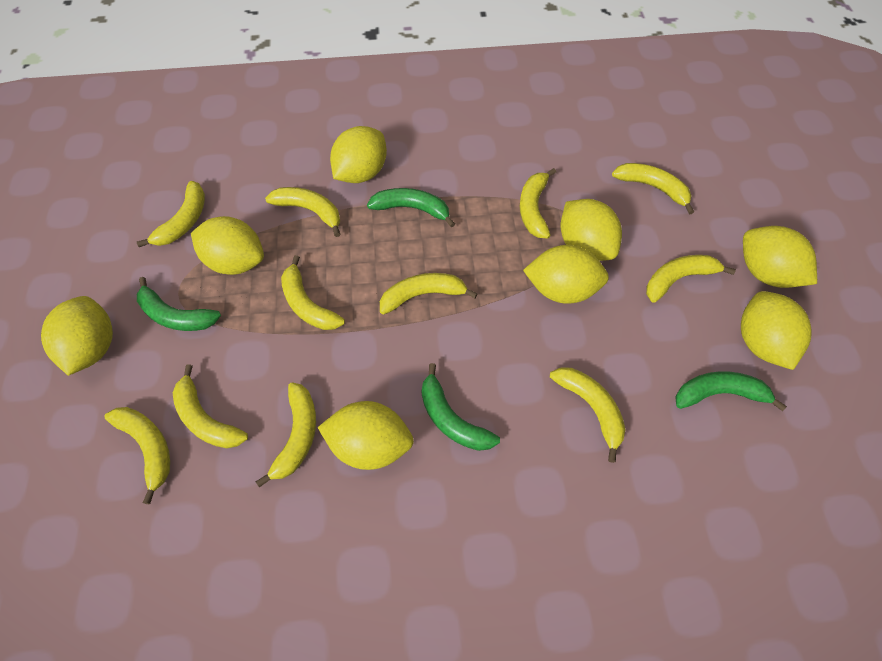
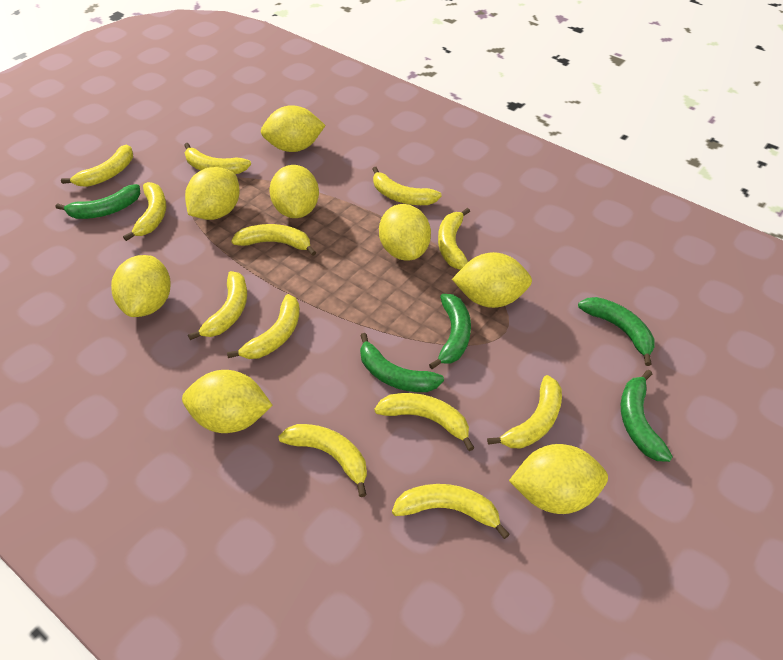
green banana: [137,277,221,331] [367,188,455,227] [421,363,500,451] [675,371,787,411] = 4 -> [56,184,140,219] [360,333,444,392] [429,294,471,369] [578,297,655,366] [621,370,673,462] = 5
yellow banana: [104,407,170,505] [137,181,205,247] [173,365,248,448] [256,382,316,488] [265,187,340,237] [281,255,345,330] [380,273,478,315] [520,168,556,239] [550,367,626,463] [612,163,694,214] [646,255,736,303] = 11 -> [61,144,133,187] [123,182,166,241] [184,143,251,174] [188,271,247,340] [227,294,300,359] [231,224,316,256] [278,424,367,497] [372,167,442,205] [374,393,474,451] [392,484,510,539] [438,208,470,270] [487,375,562,448] = 12

